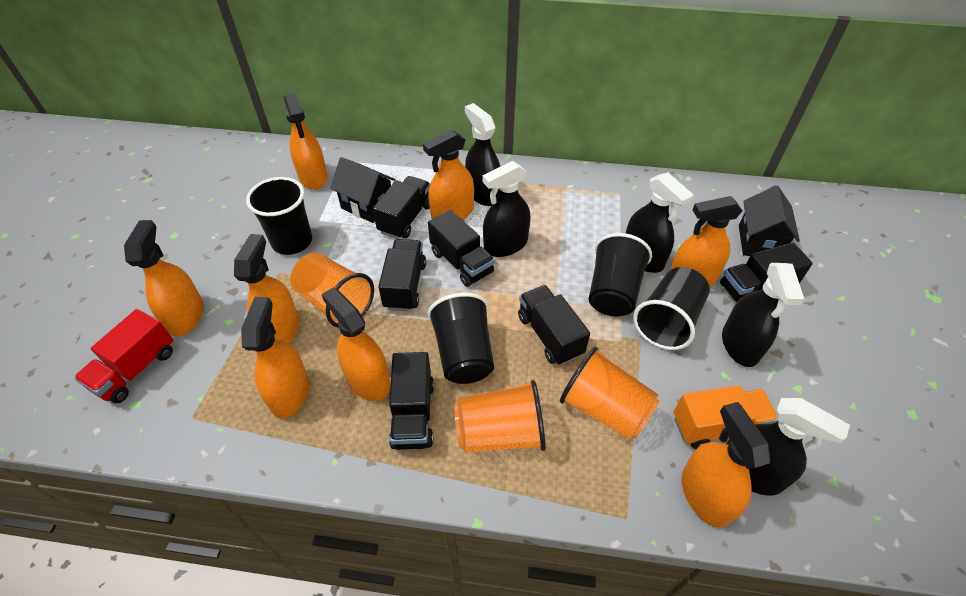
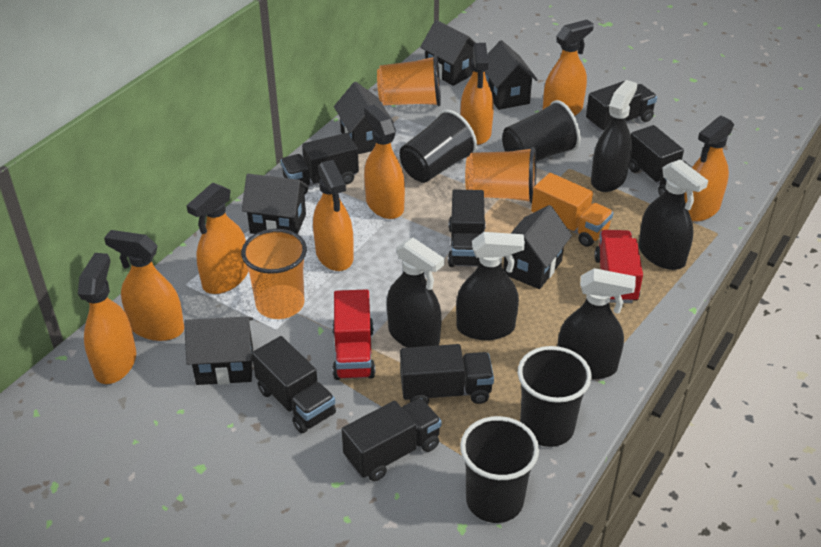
black house: [330,157,396,223] [739,185,800,256] = 2 -> [184,316,253,385] [242,174,308,234] [334,82,394,154] [420,20,476,86] [485,40,538,110] [503,205,572,289] = 6
black truck: [373,176,431,239] [378,239,426,311] [389,352,434,450] [428,210,495,287] [518,285,590,365] [720,242,813,303] = 6 -> [252,336,336,433] [280,133,359,195] [342,398,442,481] [400,344,494,405] [448,189,486,267] [586,81,657,132] [629,125,692,196] = 7
red truck: [74,309,174,403] = 1 -> [332,289,375,380] [594,230,643,303] = 2

